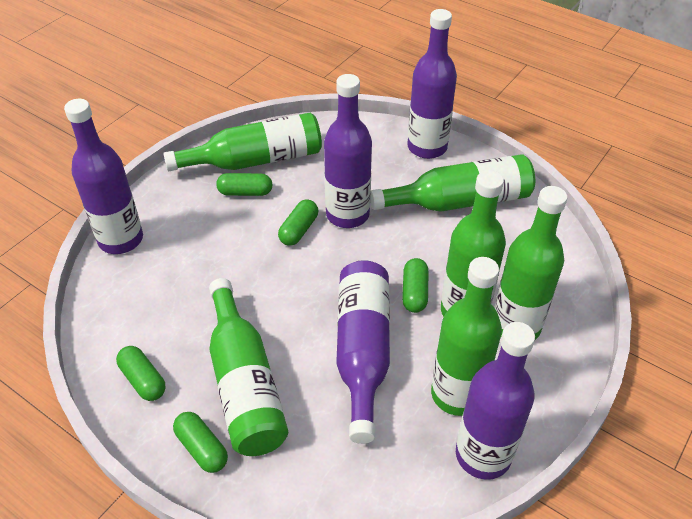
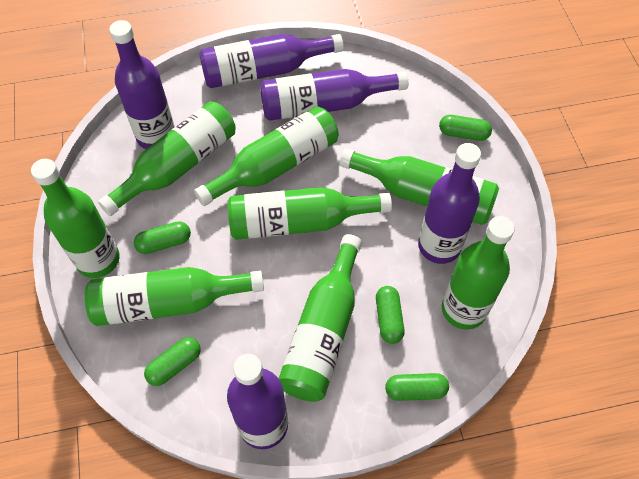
green bottle: [164,113,322,171] [209,278,288,456] [370,154,535,211] [431,257,502,416] [441,170,506,316] [494,186,567,340] = 6 -> [31,159,120,278] [85,267,264,326] [98,101,235,216] [194,106,338,206] [227,187,392,240] [278,234,362,402] [340,148,499,225] [442,216,515,330] = 8

